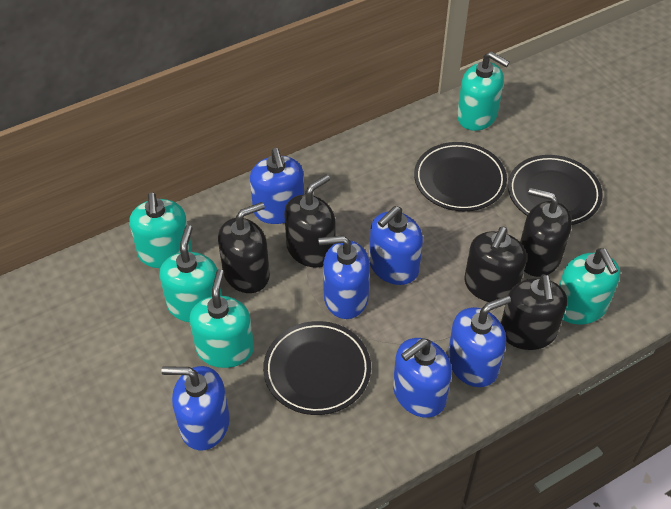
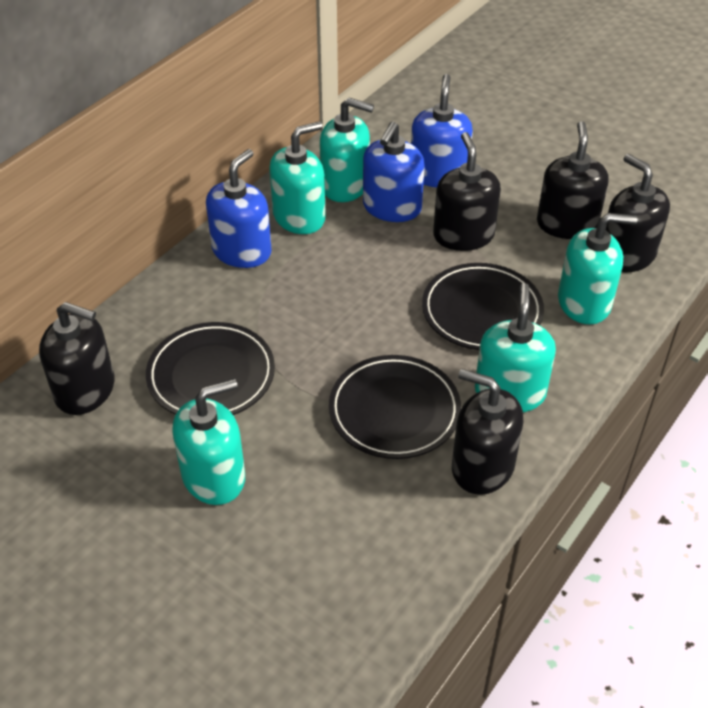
blue soap dispenser: [162,366,230,450] [250,148,304,224] [319,235,370,319] [369,206,423,285] [393,338,452,418] [447,295,511,387] = 6 -> [206,149,272,268] [363,121,425,222] [411,74,473,188] = 3

